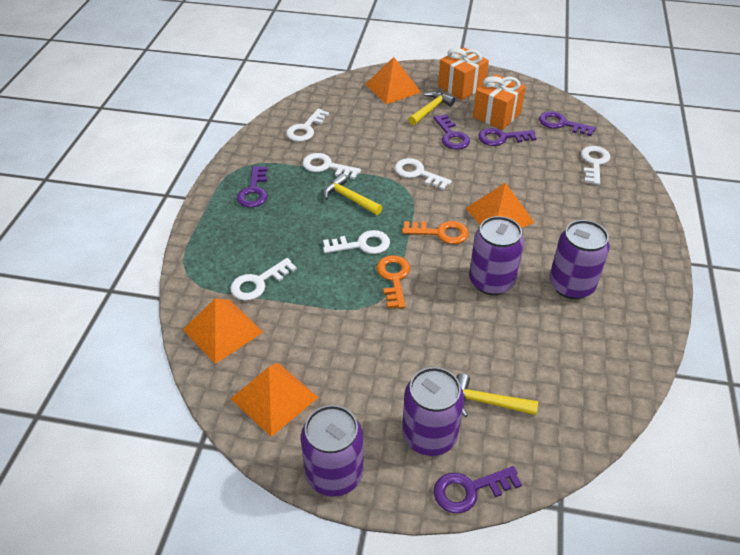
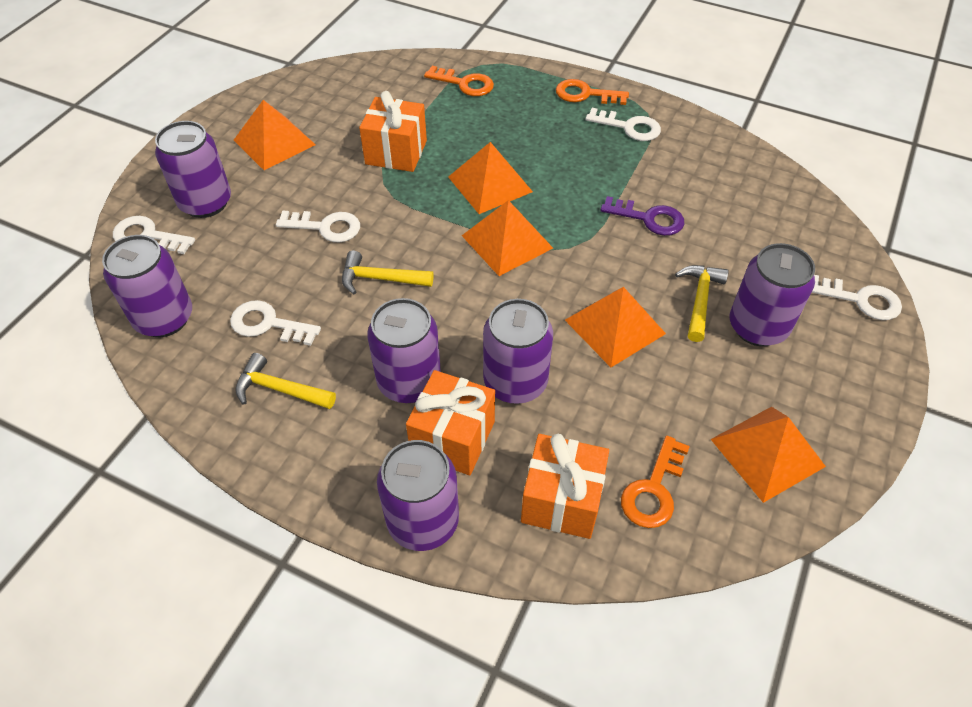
orange gift: [438,47,489,100] [473,74,526,130] = 2 -> [359,91,427,172] [406,370,495,475] [521,434,609,539] = 3
orange key: [376,255,410,309] [402,221,469,244] = 2 -> [424,66,494,96] [556,79,629,105] [621,436,690,528] = 3
orange pyramid: [182,298,263,364] [230,362,319,437] [365,57,421,104] [465,182,535,228] = 4 -> [234,100,316,170] [448,142,533,214] [462,200,553,276] [565,287,666,367] [711,407,826,503] = 5
purple can: [301,405,364,497] [402,367,464,456] [469,216,524,295] [549,220,610,299] = 4 -> [102,235,192,337] [155,121,231,218] [368,298,441,403] [377,440,459,551] [483,299,553,404] [730,243,815,346] = 6
purple key: [237,166,267,208] [434,114,470,150] [434,466,522,513] [478,128,537,146] [539,111,596,136] = 5 -> [600,196,684,236] = 1
white key: [230,258,297,301] [286,109,329,142] [302,153,361,179] [323,230,390,254] [395,158,452,190] [581,146,610,185] = 6 -> [113,216,195,254] [230,300,321,346] [276,211,360,243] [585,108,661,141] [812,275,902,320] = 5

